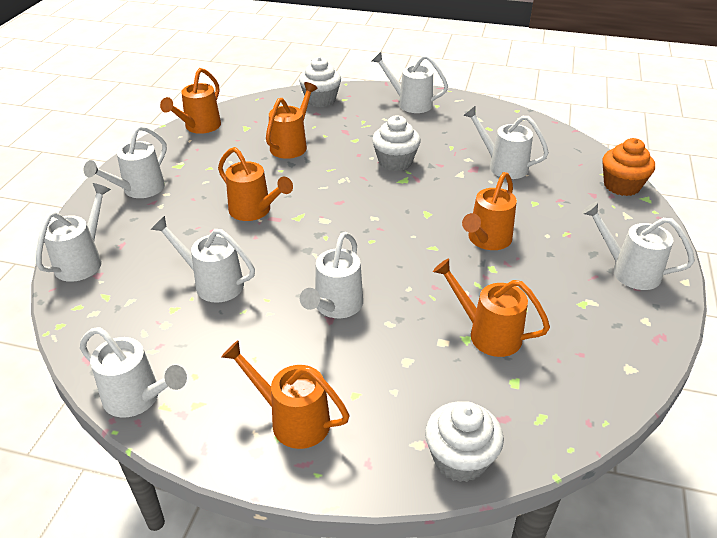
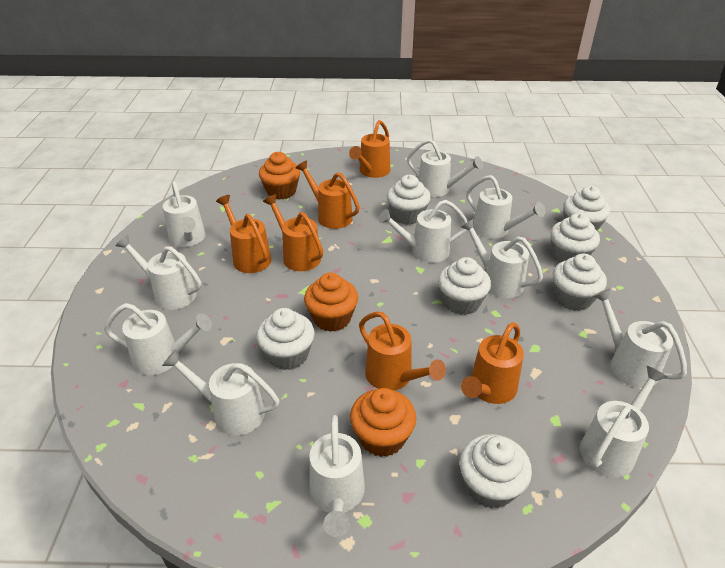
orange cupcake: [602,138,655,196] = 1 -> [259,152,300,200] [304,272,358,332] [350,388,416,457] = 3
white cupcake: [299,57,341,107] [372,115,421,171] [425,401,504,482] = 3 -> [256,308,315,370] [387,175,431,225] [438,257,491,315] [459,434,532,509] [550,213,600,263] [553,253,607,311] [563,186,610,231] = 7
white watering can: [36,183,111,282] [80,327,187,418] [84,126,167,198] [151,216,255,303] [300,232,363,318] [372,52,448,113] [463,106,549,179] [582,201,695,290] = 8 -> [104,303,212,375] [116,235,201,310] [162,349,280,435] [163,181,206,247] [309,415,365,537] [378,200,467,263] [407,139,483,197] [461,218,543,298] [466,175,545,239] [580,366,667,478] [593,289,687,388] = 11

